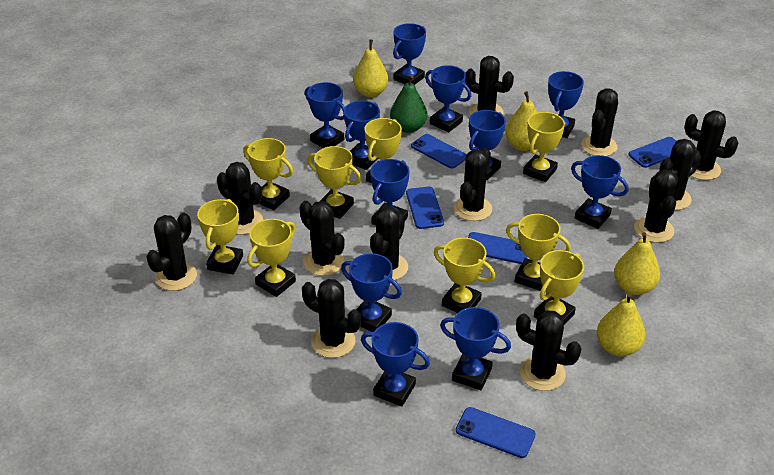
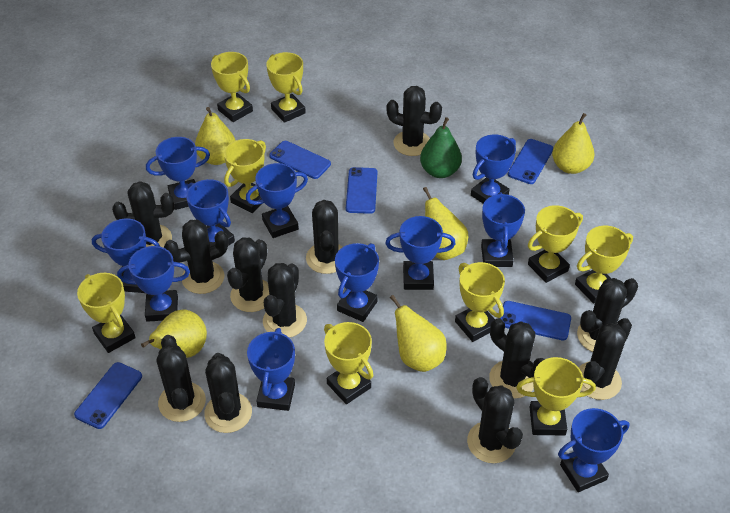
yellow pear: [353,39,389,97] [505,91,537,151] [597,293,646,357] [614,232,660,295] = 4 -> [141,309,207,358] [195,107,236,165] [390,295,447,372] [423,187,468,260] [552,113,595,174] = 5

